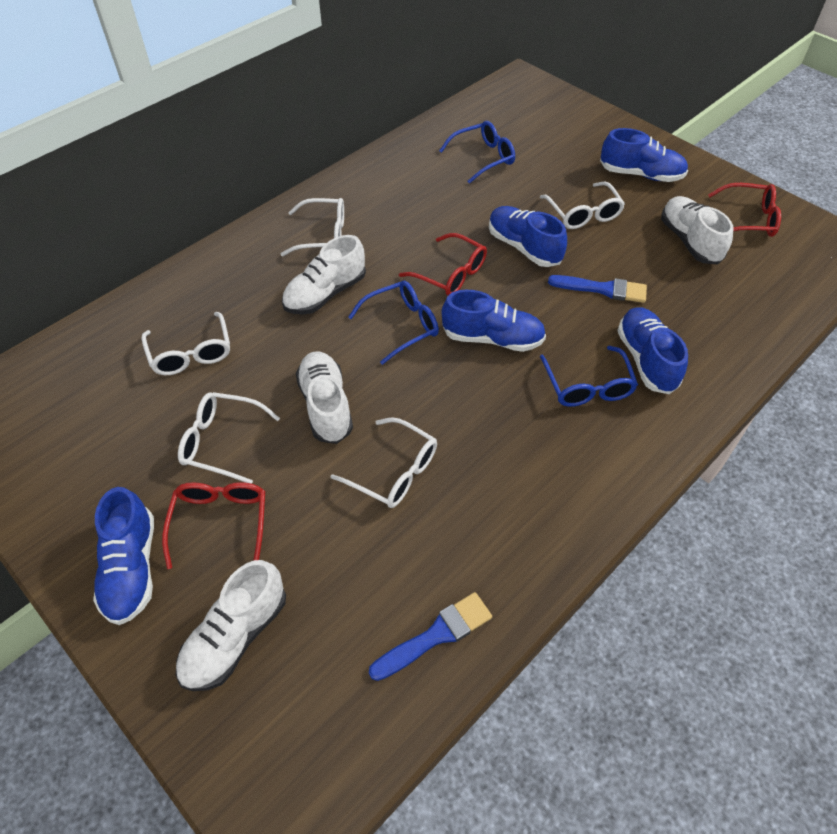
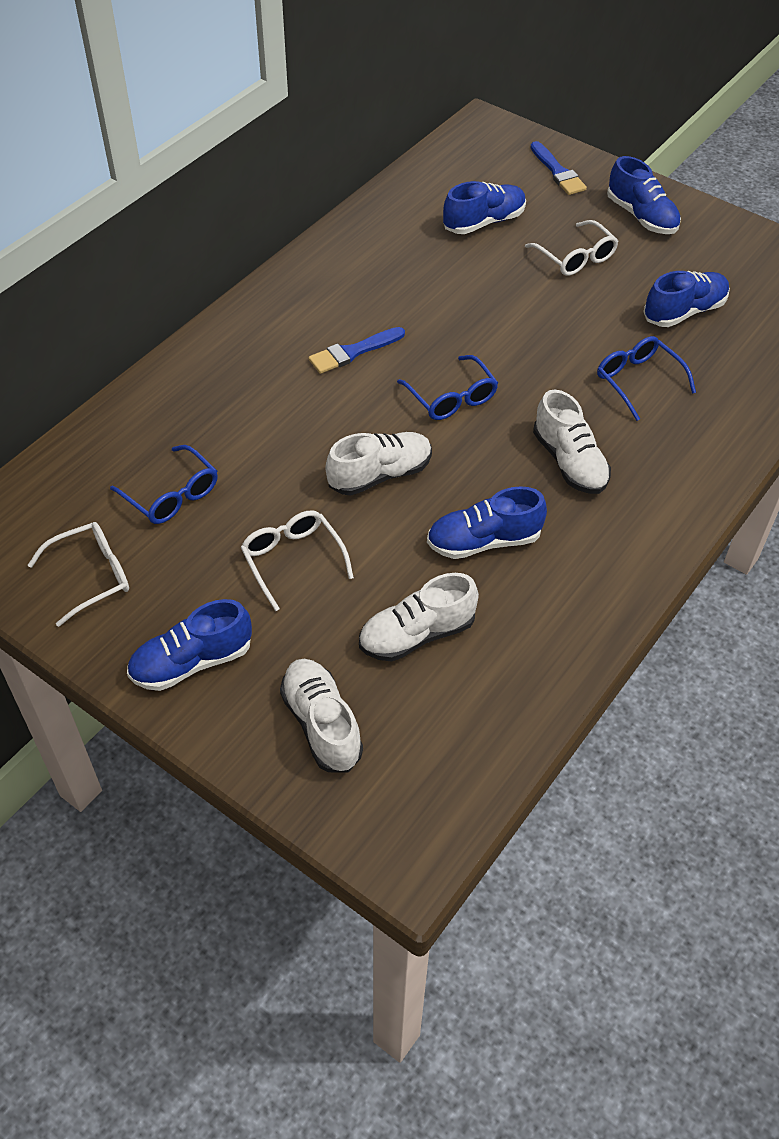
red glasses: [162,482,265,569] [399,233,487,296] [708,183,781,237] = 3 -> none = 0
white glasses: [141,312,230,375] [178,392,280,484] [280,198,344,256] [331,417,437,508] [540,182,625,229] = 5 -> [28,522,129,627] [241,510,354,611] [525,220,618,276] = 3

